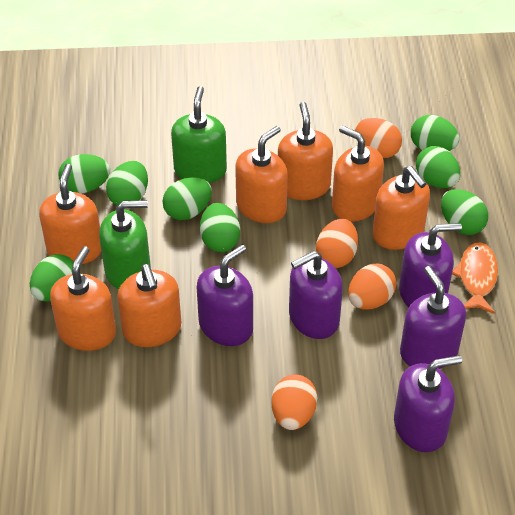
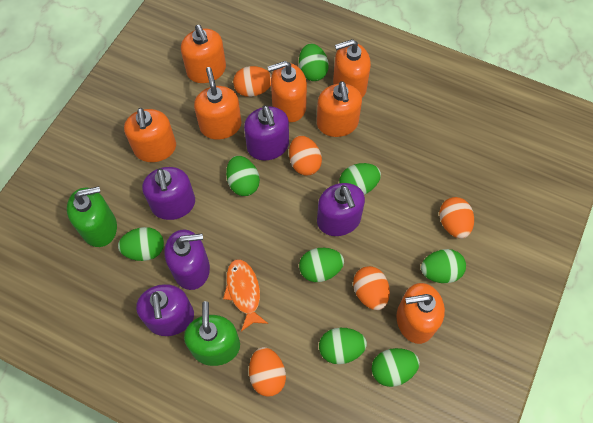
orange egg: [272,374,317,430] [316,219,358,268] [348,264,396,309] [355,118,402,158] = 4 -> [233,66,272,97] [249,347,286,397] [289,136,322,175] [353,266,390,310] [439,197,474,239] = 5

